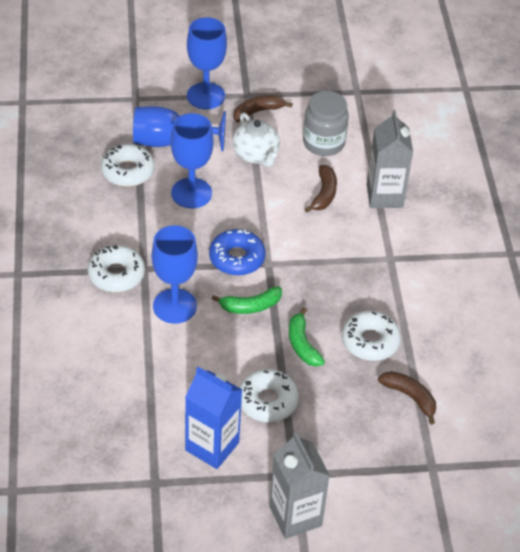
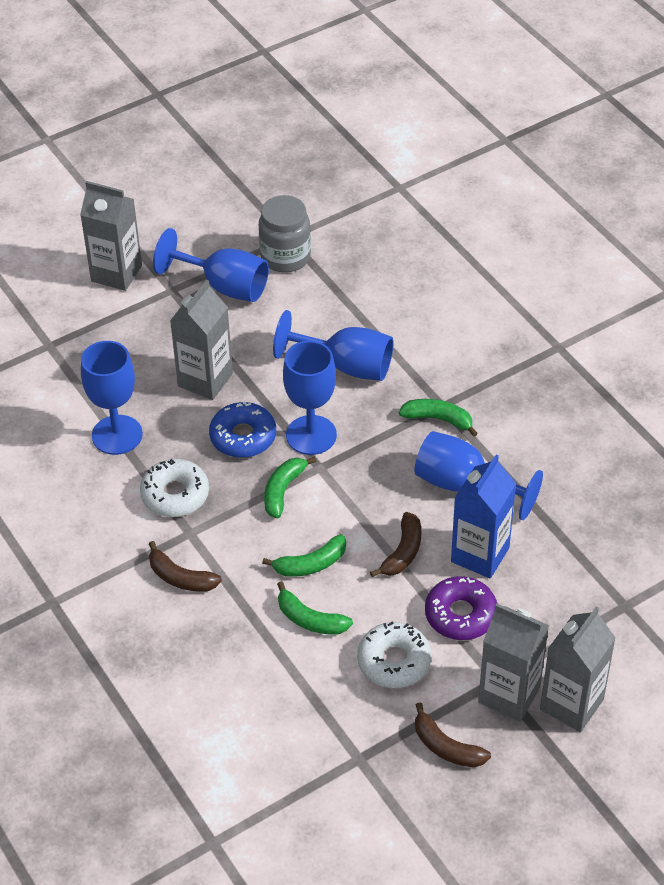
blue goblet: [133,106,226,151] [151,225,198,324] [171,113,214,208] [187,17,227,109] = 4 -> [81,341,143,455] [153,228,269,302] [273,310,393,381] [283,341,337,455] [414,431,543,520] = 5
green banana: [212,286,282,314] [289,307,325,367] = 2 -> [262,534,346,577] [264,456,316,518] [277,581,353,635] [399,399,478,437] = 4
grey carton: [269,432,330,539] [367,110,413,208] = 2 -> [80,181,142,291] [170,280,233,400] [478,603,549,722] [540,607,616,732] = 4
purple donut: none = 0 -> [425,576,498,640] = 1
white donut: [88,245,145,292] [101,144,155,187] [239,369,299,422] [342,311,401,361] = 4 -> [140,459,209,517] [357,622,432,688] = 2
white teapot: [232,113,280,167] = 1 -> none = 0

